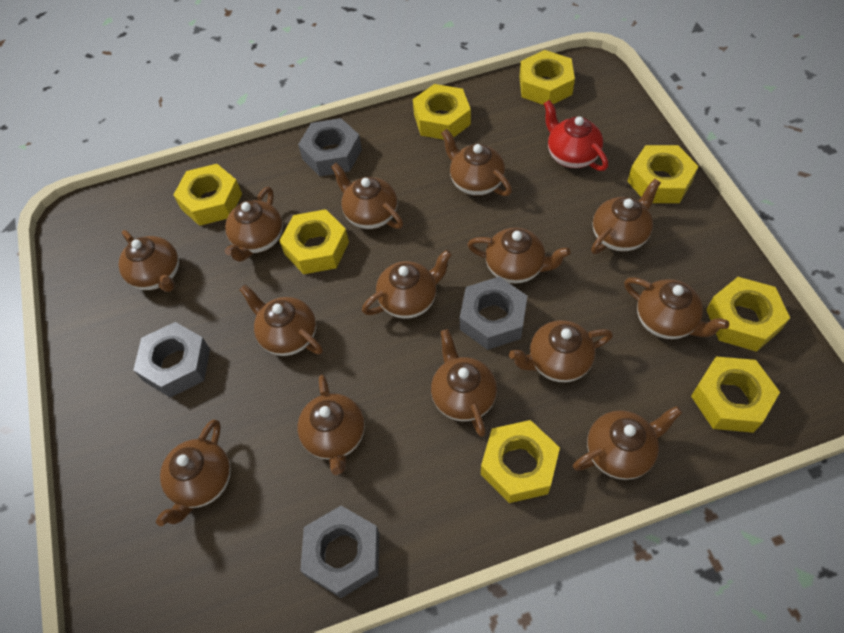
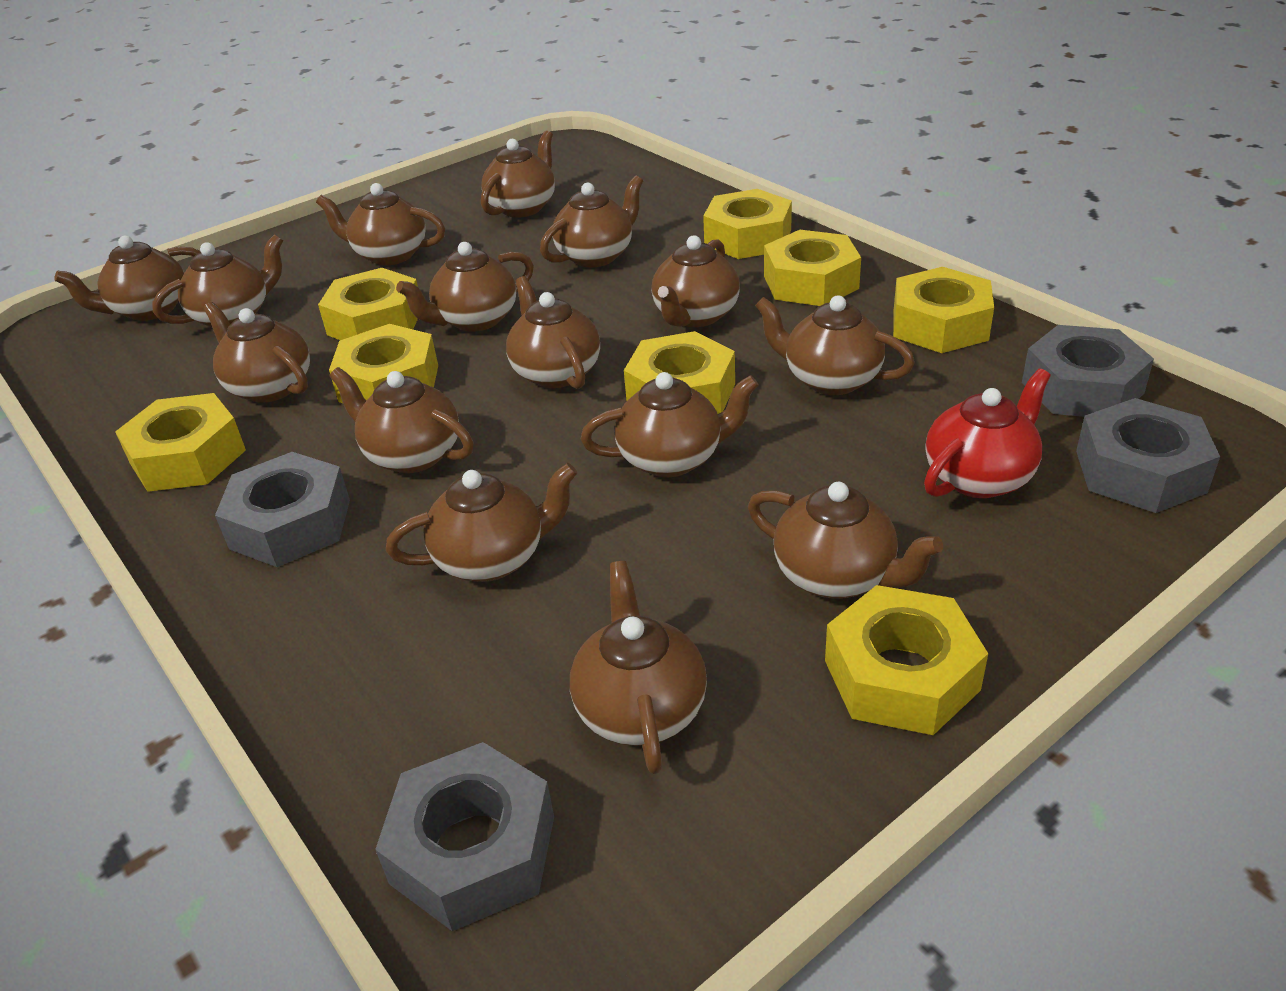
brown teapot: [118,230,179,292] [156,419,231,526] [225,187,283,262] [239,284,323,356] [297,375,365,475] [331,163,403,229] [362,250,452,319] [431,329,497,437] [441,129,512,196] [467,228,571,284] [509,320,613,382] [573,406,682,480] [591,179,661,254] [624,277,729,339] = 14 -> [54,236,201,321] [152,234,284,327] [203,302,310,403] [316,183,445,265] [330,367,474,473] [386,463,578,582] [396,242,534,332] [481,131,555,218] [506,276,600,389] [540,175,643,267] [570,561,707,774] [581,372,759,477] [651,235,740,327] [748,482,943,599] [755,295,915,395] = 15

